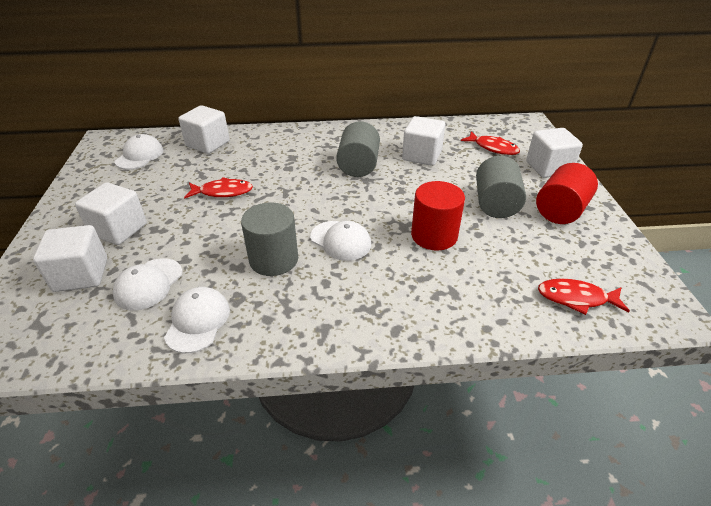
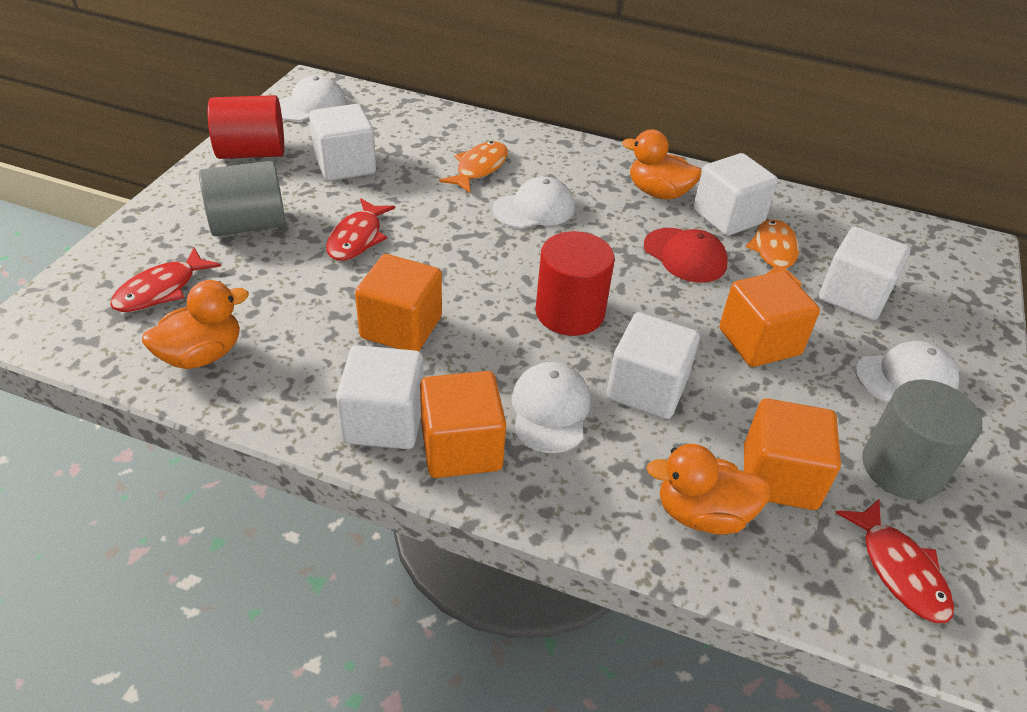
grey cylinder: [241,203,298,276] [336,121,380,177] [476,156,526,218] = 3 -> [199,161,286,236] [862,380,982,500] = 2
orange cube: none = 0 -> [355,254,442,351] [420,371,506,478] [719,271,820,367] [744,398,841,510] = 4
orange duck: none = 0 -> [142,280,249,369] [622,129,702,199] [646,444,771,535] = 3
orange fish: none = 0 -> [439,141,508,193] [746,219,801,286] = 2
red cap: none = 0 -> [644,228,728,283] = 1

